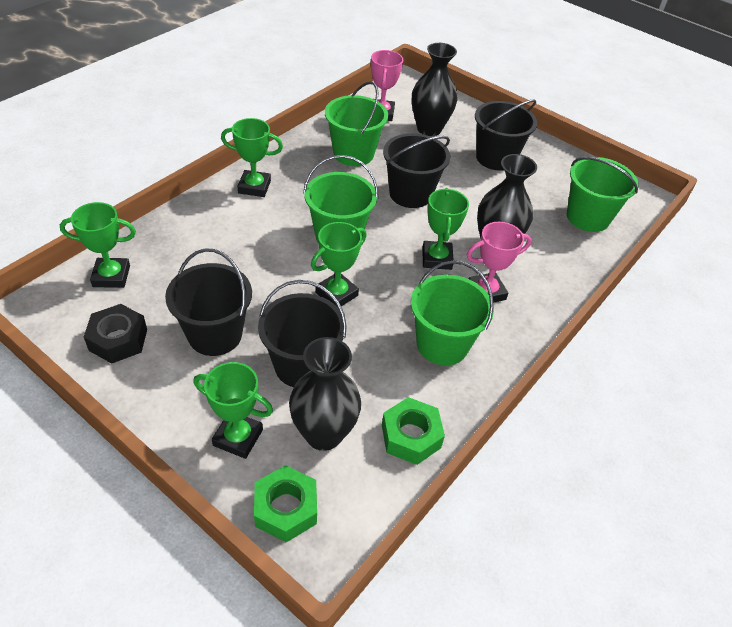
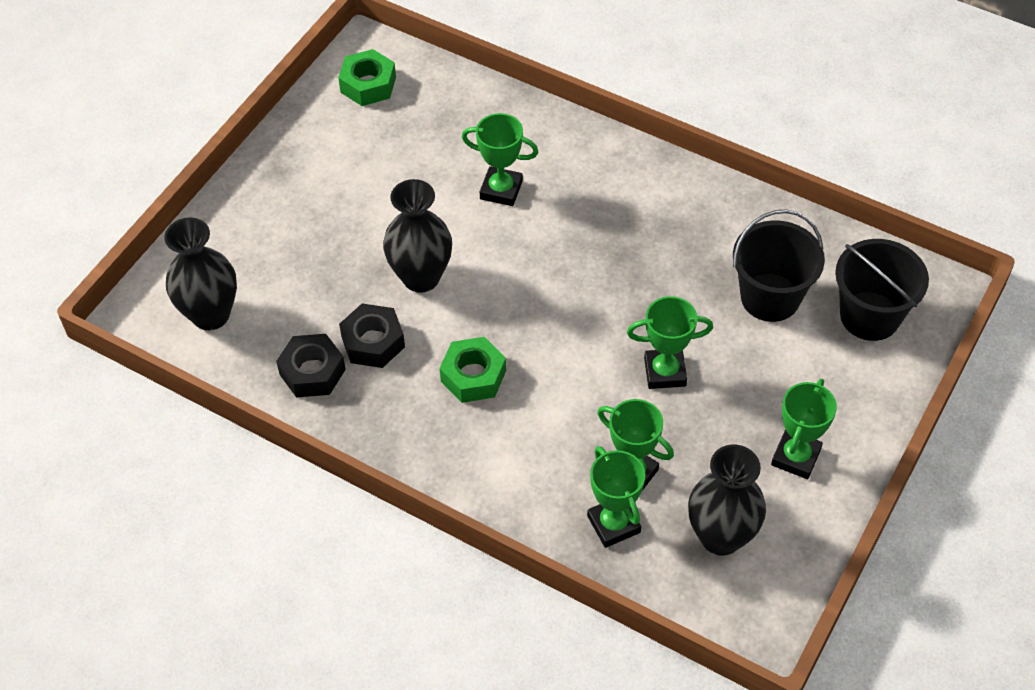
black bucket: [165,248,252,356] [258,280,347,387] [383,133,450,208] [475,99,537,171] = 4 -> [733,209,825,322] [835,239,929,341] = 2
black nut: [84,304,147,364] = 1 -> [276,334,346,398] [339,303,405,368] = 2
green bucket: [303,155,378,242] [325,81,388,166] [411,261,494,366] [567,157,639,232] = 4 -> none = 0
pink trophy: [371,50,403,121] [467,222,532,303] = 2 -> none = 0

